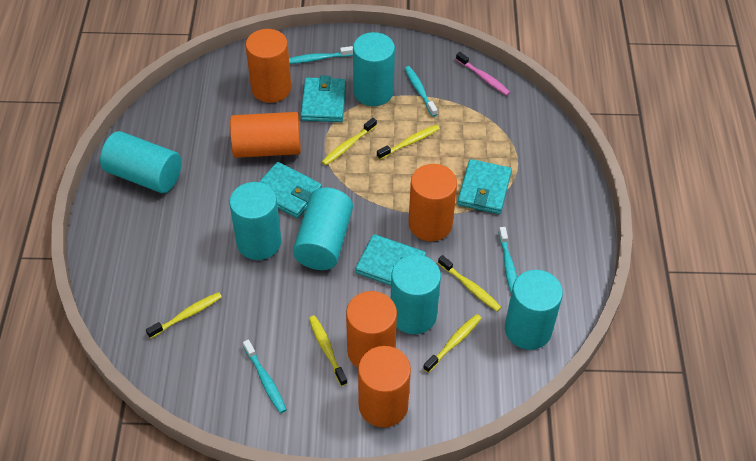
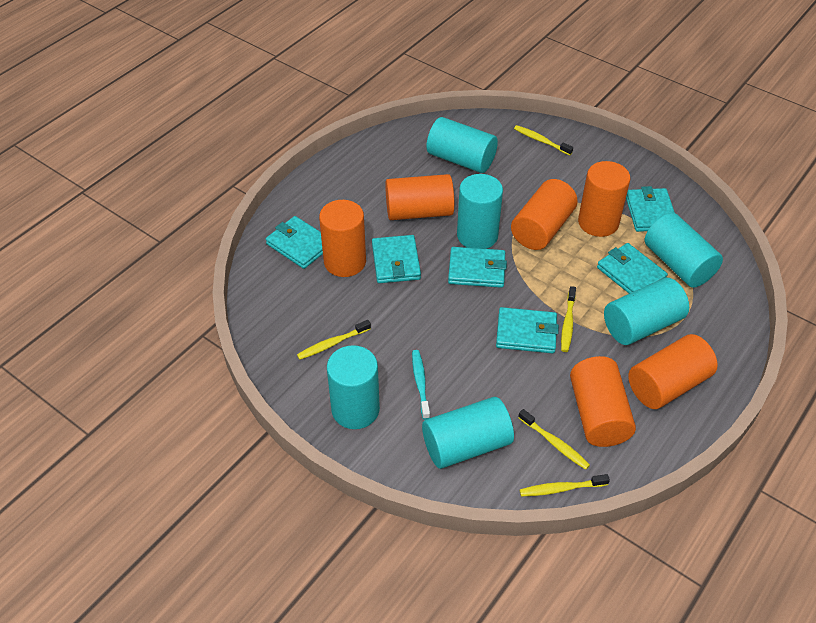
orange cylinder: [230,112,301,158] [246,29,291,103] [346,291,397,368] [358,346,411,427] [409,164,457,241] = 5 -> [319,200,366,277] [385,174,454,220] [511,179,578,250] [570,356,636,447] [578,161,630,237] [628,334,718,409] = 6
pink toothbrush: [456,52,510,96] = 1 -> none = 0
turquoise toothbrush: [243,340,287,413] [289,46,353,64] [405,66,438,117] [498,227,517,293] = 4 -> [412,350,430,420] = 1
turquoise wallet: [259,162,322,218] [301,75,346,122] [356,234,426,286] [457,159,512,214] = 4 -> [266,216,323,269] [372,235,421,283] [448,247,507,288] [496,307,559,354] [597,243,668,294] [626,186,675,232] = 6
yellow toothbrush: [146,292,222,339] [309,315,347,386] [322,118,377,166] [377,125,440,160] [423,314,482,373] [438,255,502,312] = 6 -> [297,320,371,360] [514,125,573,156] [518,409,590,470] [520,474,610,496] [561,286,576,352] = 5

